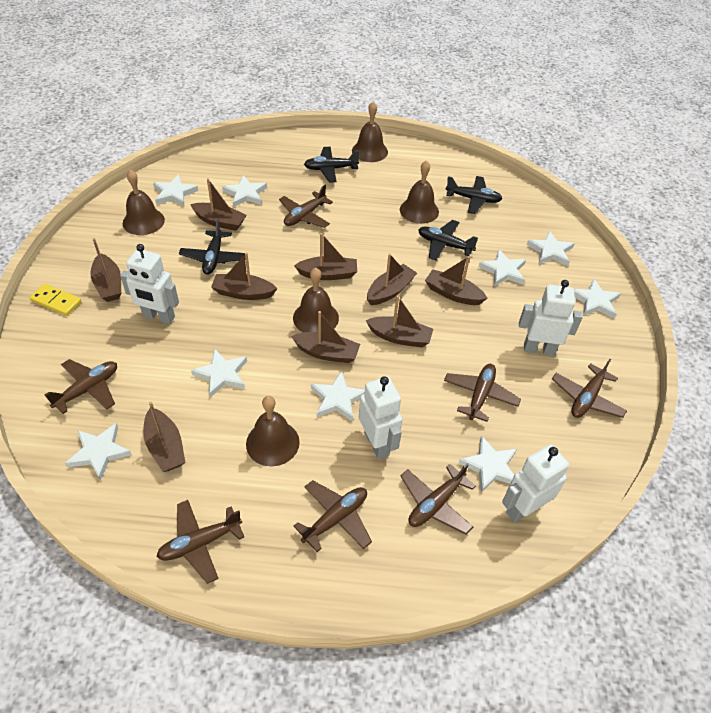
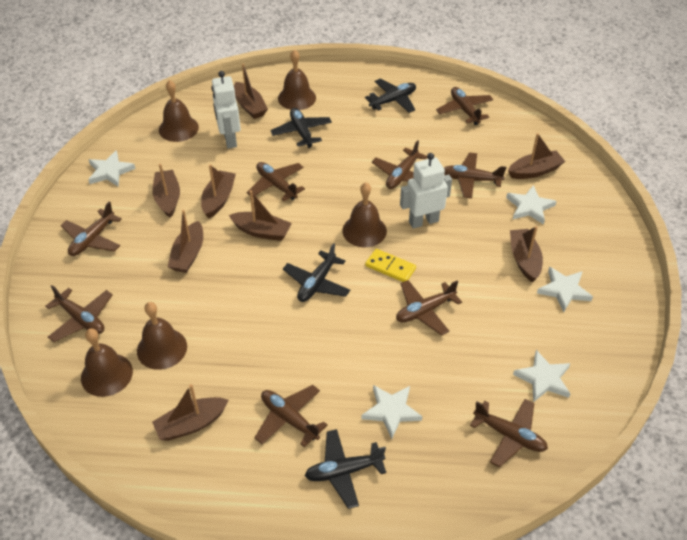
brown boat: [90,238,121,302] [143,402,185,472] [190,178,247,231] [211,252,278,300] [291,311,360,363] [294,233,357,280] [366,295,433,347] [367,254,417,305] [425,256,488,305] = 9 -> [152,164,180,218] [152,384,229,441] [168,210,203,273] [201,164,236,218] [229,190,292,241] [234,63,268,119] [508,133,565,179] [510,226,543,282] = 8
brown plane: [45,359,117,414] [156,500,244,584] [279,185,333,228] [294,480,372,552] [401,463,476,534] [444,364,521,422] [552,359,627,418] = 7 -> [46,285,113,342] [61,202,122,256] [247,162,305,201] [255,385,327,447] [372,140,427,189] [396,280,462,336] [436,87,493,125] [444,153,506,198] [470,399,548,467] = 9
white robot: [120,244,179,324] [359,376,402,459] [502,444,569,523] [519,280,583,356] = 4 -> [211,71,241,148] [400,153,452,229] = 2
white star: [65,423,132,481] [153,174,198,206] [191,349,247,398] [222,175,267,207] [311,371,365,421] [459,436,517,493] [478,249,526,286] [527,231,575,266] [574,279,621,319] = 9 -> [88,150,136,187] [361,385,423,439] [506,185,557,225] [513,350,571,402] [537,267,593,312] = 5

